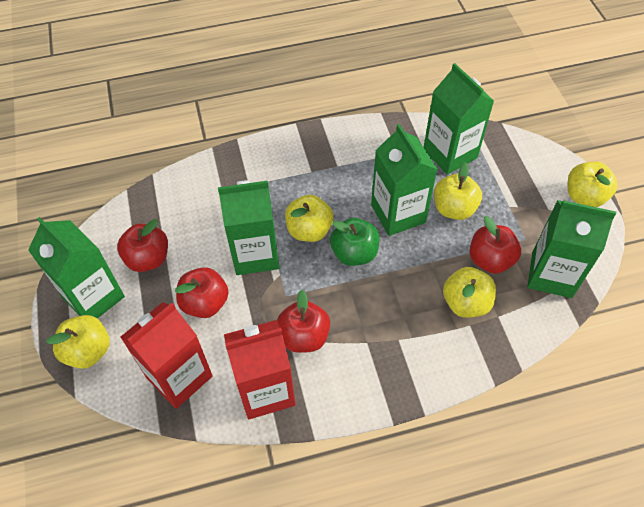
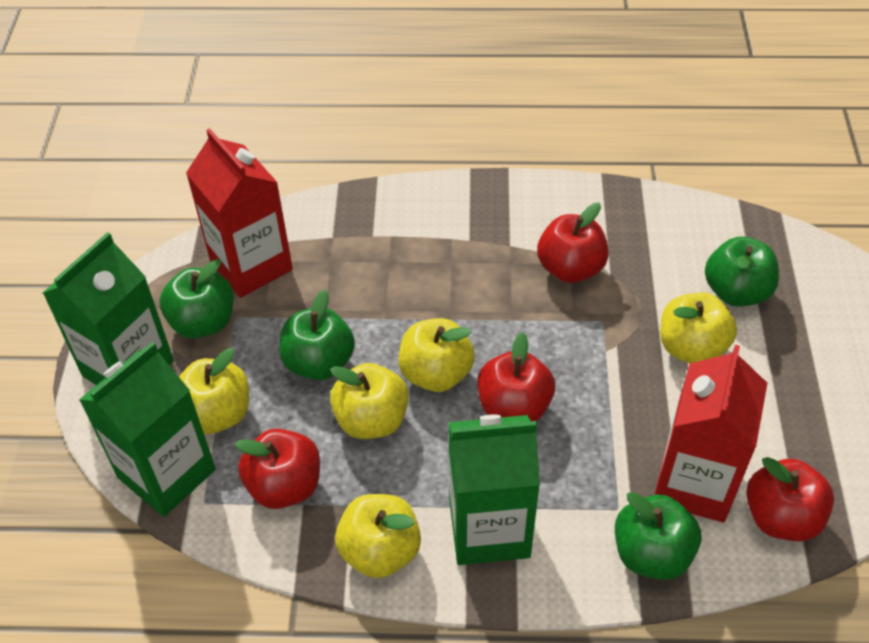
green apple: [330,218,379,266] = 1 -> [160,259,234,339] [279,289,355,380] [615,492,701,580] [705,237,779,307] = 4
green carton: [28,217,125,319] [218,180,279,275] [371,124,438,236] [424,63,494,175] [527,200,616,298] = 5 -> [43,232,174,385] [79,342,216,517] [448,415,540,565] = 3

